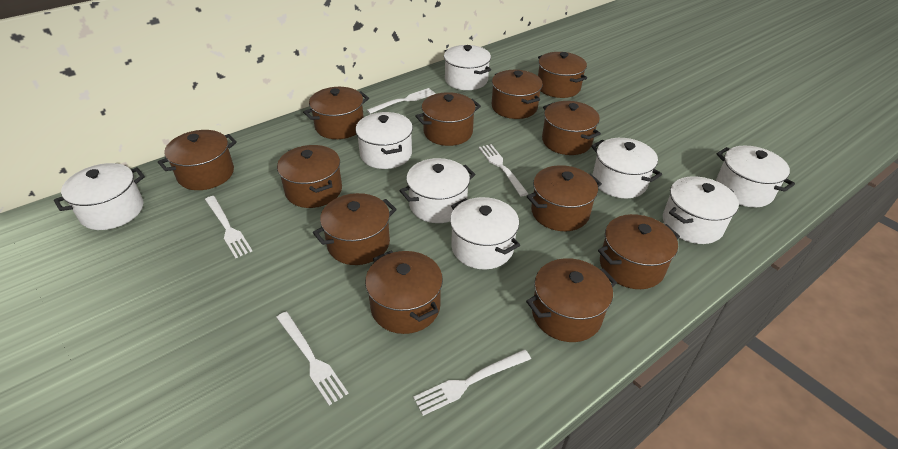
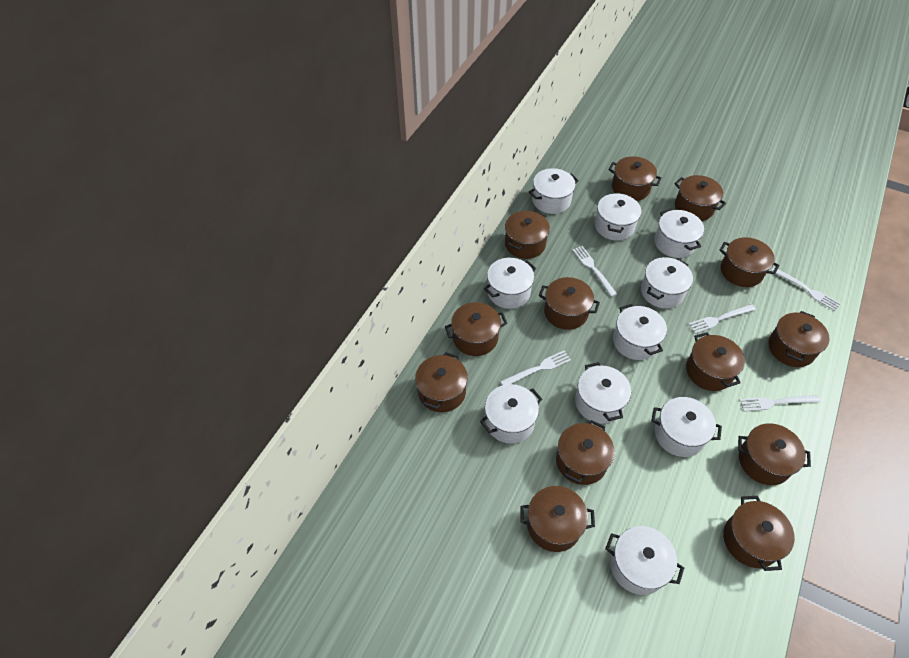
brown pot: [158,130,237,190] [277,145,342,208] [303,87,369,139] [313,193,397,265] [365,251,443,334] [415,92,481,146] [492,70,543,119] [526,258,617,342] [527,165,602,231] [538,52,587,98] [542,101,601,155] [598,214,680,289] = 12 -> [415,352,468,412] [445,302,507,356] [505,211,550,259] [520,486,595,552] [539,277,600,330] [556,420,615,485] [608,156,662,201] [674,175,726,221] [686,332,745,391] [719,237,779,287] [723,496,795,571] [738,423,811,485] [768,311,830,367] = 13
white pot: [54,163,145,230] [355,112,413,169] [399,158,476,223] [444,45,491,90] [450,197,520,269] [591,138,662,198] [663,176,739,244] [716,146,795,207] = 8 -> [480,384,542,444] [484,258,536,309] [529,168,579,214] [575,362,631,424] [595,192,641,241] [605,526,684,595] [613,304,667,360] [641,257,693,308] [651,397,722,457] [654,209,704,258] = 10

